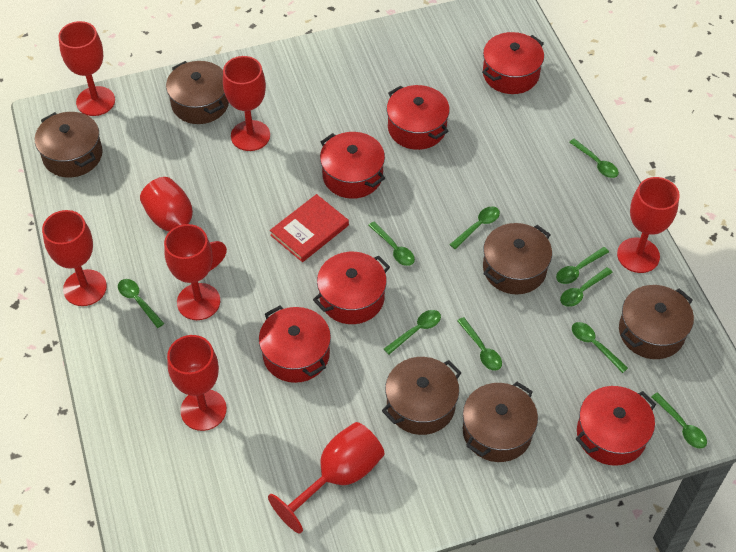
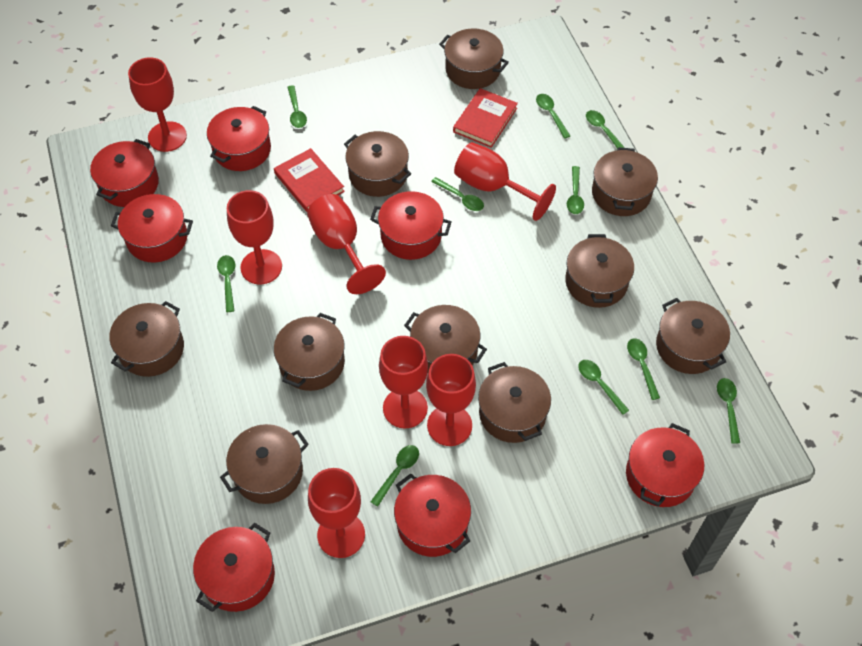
brown pot: [35,112,103,177] [166,61,229,124] [382,357,462,435] [463,382,538,462] [483,223,552,294] [619,285,694,359] = 6 -> [109,301,184,377] [220,424,309,504] [274,313,345,391] [344,131,411,197] [404,305,487,374] [439,28,509,89] [478,362,551,443] [565,234,634,308] [592,147,658,216] [656,298,730,374] = 10
red book: [270,194,349,262] = 1 -> [274,148,345,212] [453,88,518,148] = 2
red goblet: [42,210,107,306] [58,21,115,116] [140,177,227,271] [164,224,220,320] [167,335,227,431] [223,56,270,151] [268,422,384,534] [617,177,680,273] = 8 -> [128,57,187,152] [227,190,282,284] [307,194,386,294] [308,468,365,558] [379,336,428,428] [426,354,476,446] [454,142,556,221] = 7
red pot: [259,306,331,383] [313,252,390,324] [320,132,385,199] [387,85,450,150] [482,32,544,94] [576,386,656,466] = 6 -> [90,139,159,207] [111,194,193,262] [193,523,275,612] [207,106,271,171] [370,191,451,260] [394,473,471,557] [626,423,704,507] = 7

